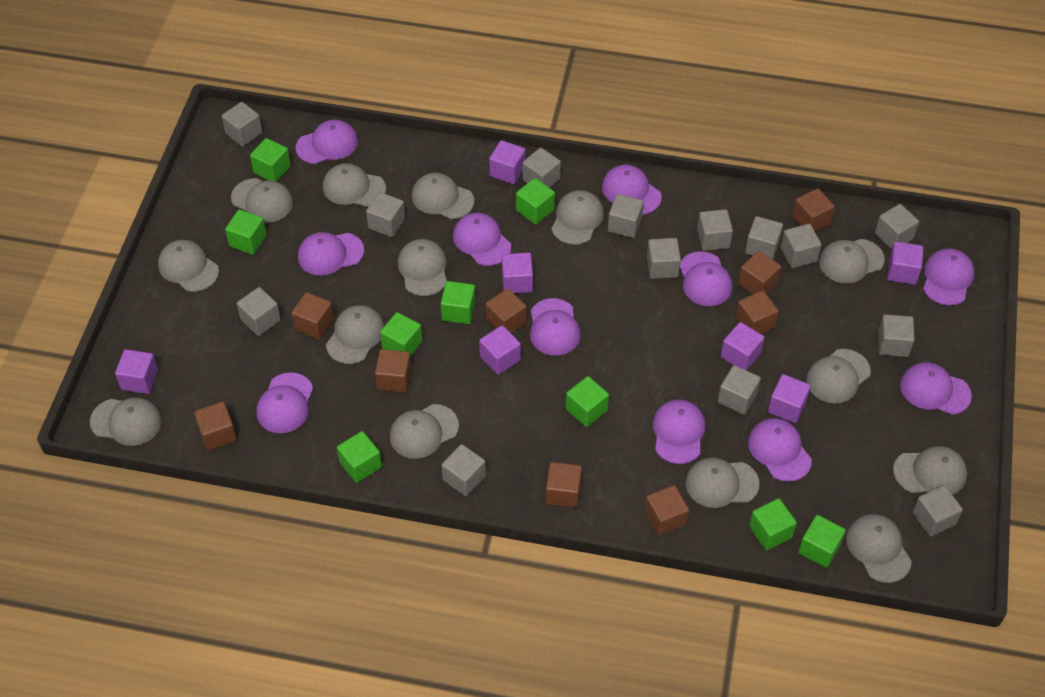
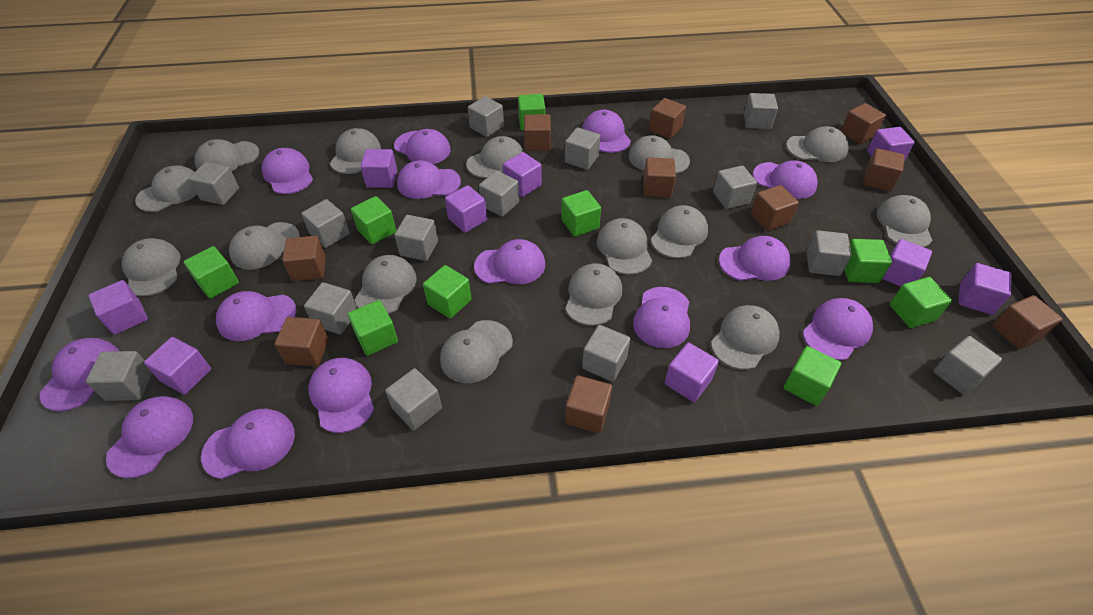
brown cube: [194,402,237,451] [291,292,334,340] [375,349,411,393] [486,289,526,333] [546,462,582,508] [645,485,689,536] [736,291,779,334] [738,251,781,294] [792,188,835,231] = 9 -> [275,317,329,367] [282,236,326,281] [524,114,551,151] [565,375,612,433] [643,157,676,197] [649,98,686,139] [751,185,799,231] [841,103,886,144] [863,148,905,192] [992,295,1063,349] = 10
grey cap: [90,397,162,446] [158,240,219,292] [231,178,293,223] [323,163,386,207] [326,305,384,364] [390,404,459,459] [398,239,447,296] [412,173,474,219] [551,190,604,245] [686,457,759,508] [806,349,871,403] [819,239,885,283] [846,514,912,583] [893,446,967,495] = 14 -> [122,238,181,296] [135,165,197,212] [195,139,259,171] [229,222,300,270] [330,128,381,174] [355,255,417,314] [440,320,513,383] [466,136,524,178] [565,263,622,326] [597,218,652,275] [629,135,690,174] [651,205,708,258] [711,305,780,370] [786,126,849,162] [877,195,932,247] = 15
purple cap: [256,372,313,433] [296,120,358,164] [298,232,364,275] [453,213,511,266] [530,298,581,356] [602,165,662,215] [653,400,705,464] [680,251,732,306] [748,418,812,482] [900,362,972,415] [923,249,974,306] = 11 -> [39,338,119,411] [106,396,193,479] [201,409,295,479] [216,291,297,341] [261,148,313,194] [308,358,374,433] [394,129,451,164] [397,160,461,199] [474,239,545,284] [582,110,631,153] [633,287,690,348] [719,236,791,281] [753,160,818,199] [803,298,873,361] = 14
purple cube: [115,349,158,394] [479,325,521,375] [489,140,525,184] [502,253,533,293] [721,322,764,370] [768,374,811,423] [887,242,924,285] = 7 -> [88,280,148,335] [144,337,211,395] [361,149,397,188] [445,185,487,233] [503,152,542,197] [664,342,719,402] [867,127,915,161] [882,239,932,287] [959,263,1011,315] = 9

